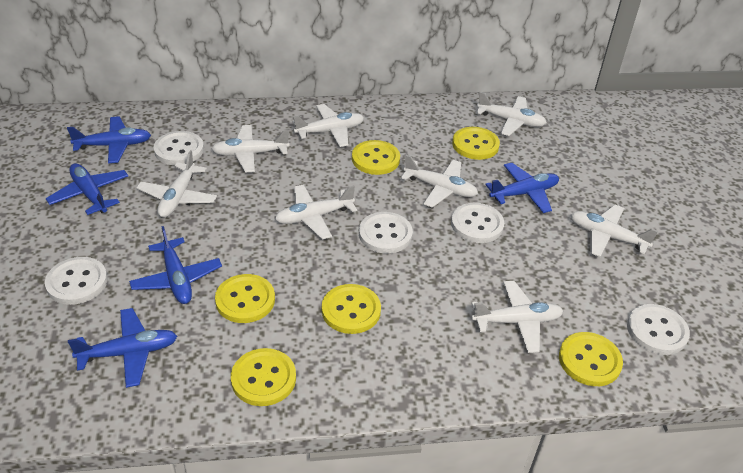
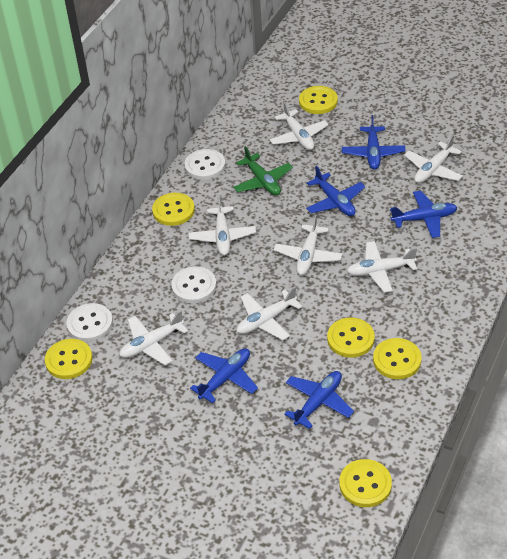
green plane: none = 0 -> [233,146,293,196] = 1
white button: [45,257,108,305] [154,131,204,165] [359,212,413,254] [451,203,504,243] [627,304,690,355] = 5 -> [66,303,113,342] [171,266,217,303] [185,149,225,180] = 3
white plane: [136,150,217,217] [212,125,290,172] [275,184,357,239] [293,104,364,147] [401,155,478,208] [471,281,563,353] [476,92,547,136] [571,205,658,257] = 8 -> [120,310,188,365] [189,196,256,256] [237,286,302,340] [269,101,328,150] [274,214,342,275] [347,241,417,293] [404,135,463,183] = 7

